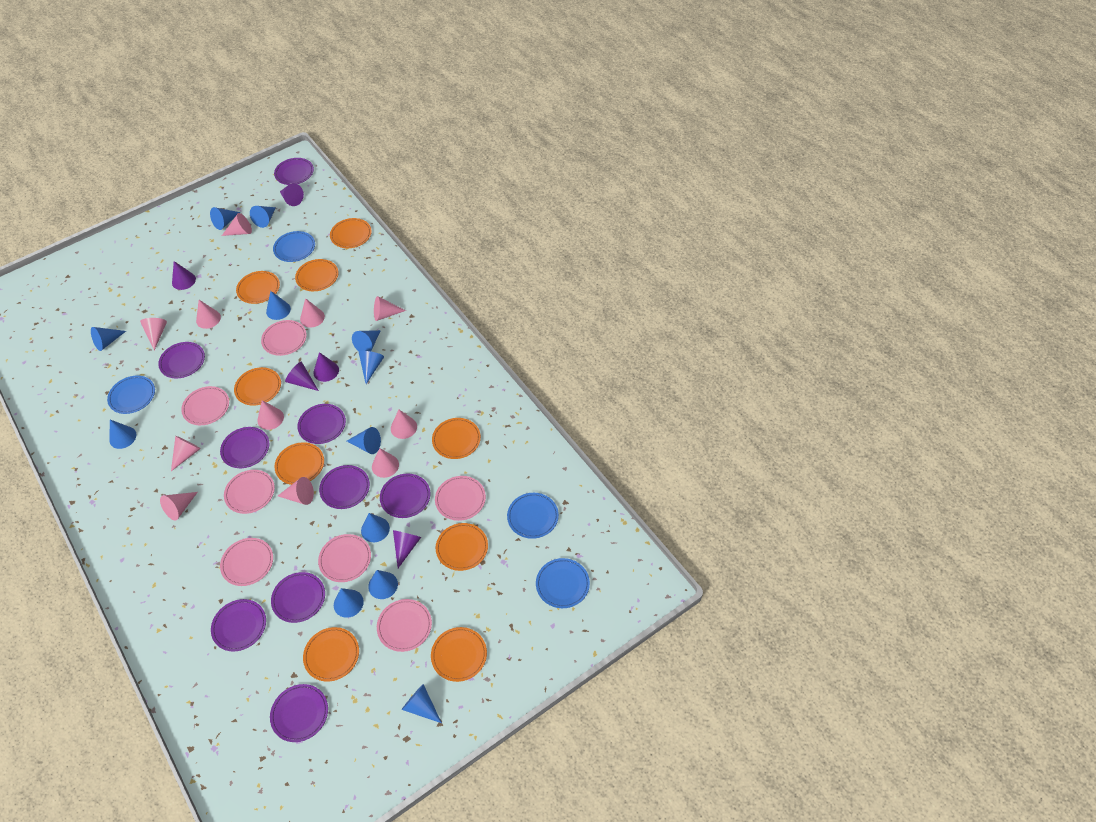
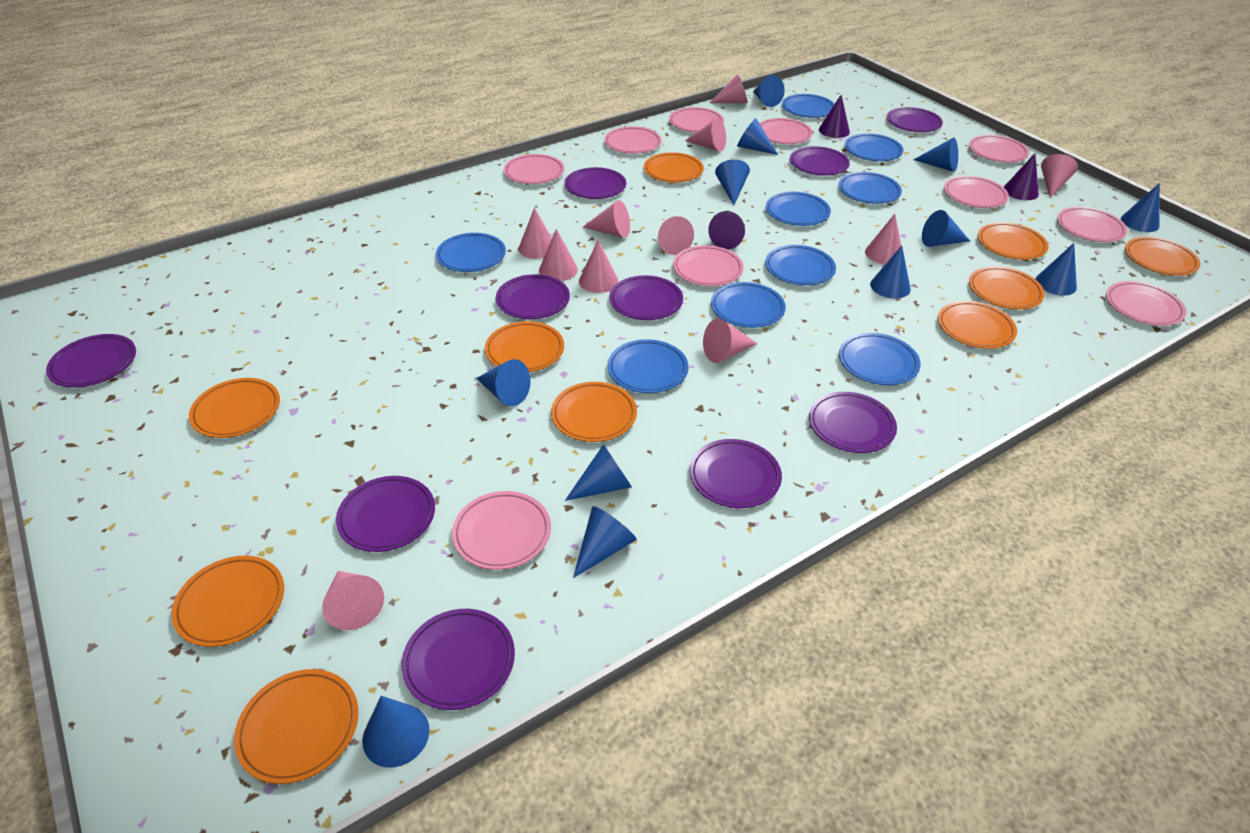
blue plate: [107,375,155,414] [273,231,315,262] [507,493,559,539] [536,558,590,608] = 4 -> [436,233,506,272] [608,339,689,393] [711,282,786,328] [765,245,836,285] [766,192,831,226] [782,94,834,118] [839,172,902,204] [839,333,921,385] [845,133,904,161] = 9
orange plate: [234,367,281,406] [236,271,280,304] [274,442,324,485] [295,259,339,291] [303,627,359,682] [330,218,372,248] [431,627,487,682] [432,418,481,459] [436,523,488,571] = 9 -> [171,556,284,647] [189,378,280,438] [234,669,358,784] [485,321,564,372] [551,382,637,442] [644,152,704,182] [938,301,1017,349] [969,266,1045,309] [978,222,1049,260] [1125,236,1200,276] = 10
pink plate: [181,386,229,425] [220,538,273,586] [224,470,275,514] [261,320,307,356] [318,534,371,582] [377,599,432,652] [435,476,486,521] = 7 -> [452,491,551,570] [504,154,565,184] [604,126,662,154] [669,107,724,132] [673,245,744,286] [759,118,813,144] [944,176,1009,208] [969,135,1029,163] [1057,207,1127,242] [1106,281,1186,326] = 10
purple cone: [172,261,196,290] [280,183,304,206] [285,362,319,391] [313,352,339,382] [393,530,421,568] = 5 -> [708,211,745,249] [819,95,850,138] [1004,154,1039,200] = 3
purple plate: [158,342,205,378] [211,599,266,651] [220,427,269,468] [270,684,328,742] [271,572,325,623] [274,158,314,185] [297,404,346,444] [319,465,370,509] [380,473,430,518] = 9 -> [46,334,136,388] [336,476,435,552] [402,609,515,710] [496,274,570,319] [564,167,626,199] [609,275,683,320] [689,439,782,508] [790,146,850,176] [809,392,897,453] [886,107,943,132] = 10

